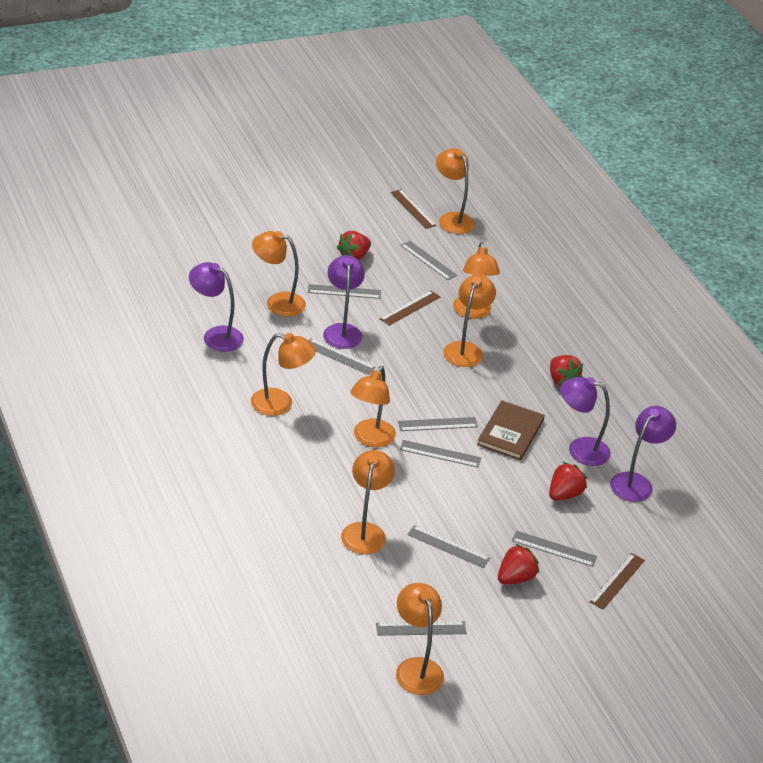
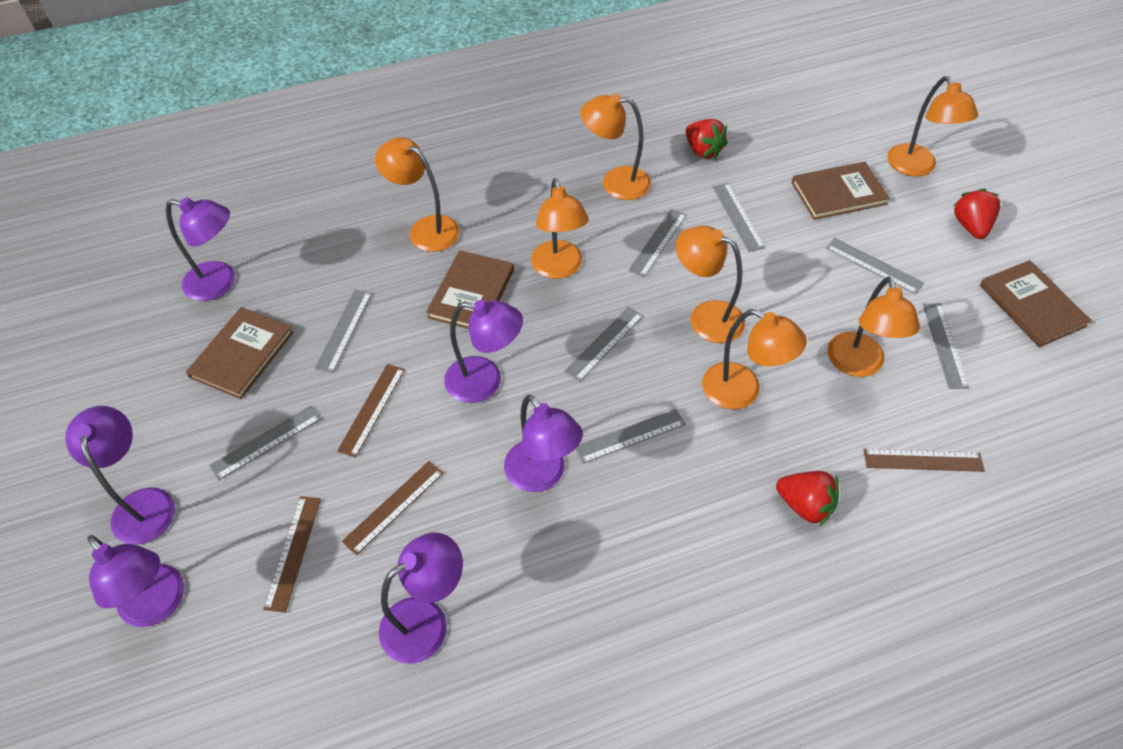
brown book: [477,400,545,460] = 1 -> [186,307,294,399] [426,250,514,329] [791,162,890,220] [980,260,1092,347] = 4
brown ruler: [380,291,440,326] [390,189,436,229] [590,553,645,610] = 3 -> [263,496,321,613] [337,364,405,458] [342,461,444,555] [864,449,985,472] = 4
orange lamp: [251,333,316,416] [252,231,306,316] [341,450,395,554] [350,366,396,448] [396,583,444,695] [436,148,475,234] [443,275,496,367] [453,242,500,319] = 8 -> [375,137,460,252] [531,178,589,279] [581,93,651,200] [676,226,745,343] [702,309,807,409] [827,276,920,377] [887,76,978,176] = 7
purple lamp: [189,262,244,352] [323,255,365,349] [560,376,611,466] [610,406,676,502] = 4 -> [65,406,175,545] [87,535,184,627] [166,197,235,301] [379,532,463,664] [444,300,523,403] [504,394,583,492] = 6
red strawberry: [337,231,371,260] [498,544,539,584] [549,462,587,501] [550,355,583,386] = 4 -> [685,119,728,159] [776,471,839,526] [953,188,1000,239] = 3

